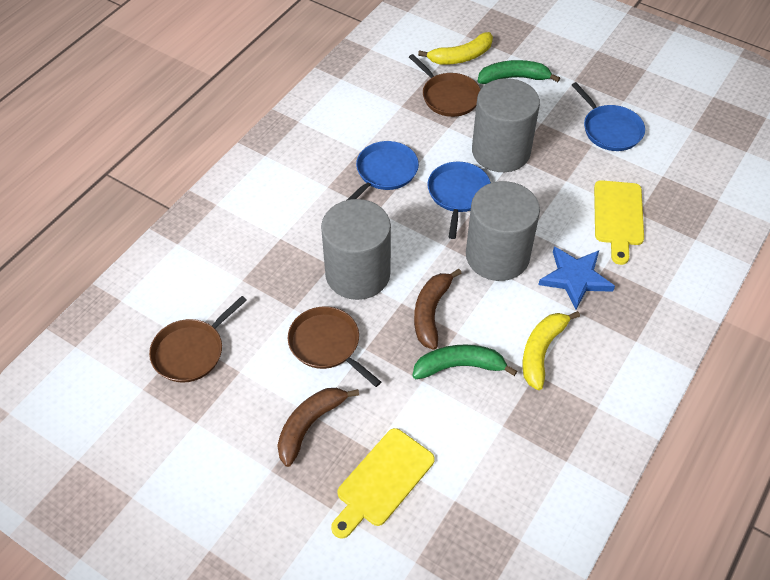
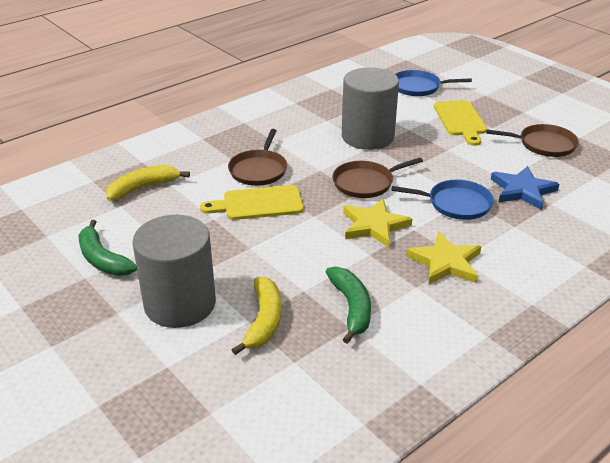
blue pan: [347,141,419,200] [428,162,491,239] [572,82,645,151] = 3 -> [391,179,494,220] [395,70,472,96] = 2
brown banana: [277,388,359,467] [414,269,462,350] = 2 -> none = 0
grey cylinder: [321,199,391,300] [466,181,540,281] [472,78,540,172] = 3 -> [132,215,216,328] [342,67,399,150] = 2
yellow star: none = 0 -> [343,198,412,248] [406,231,481,284] = 2

